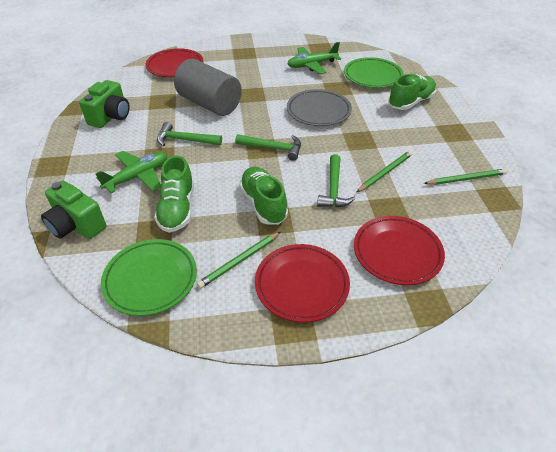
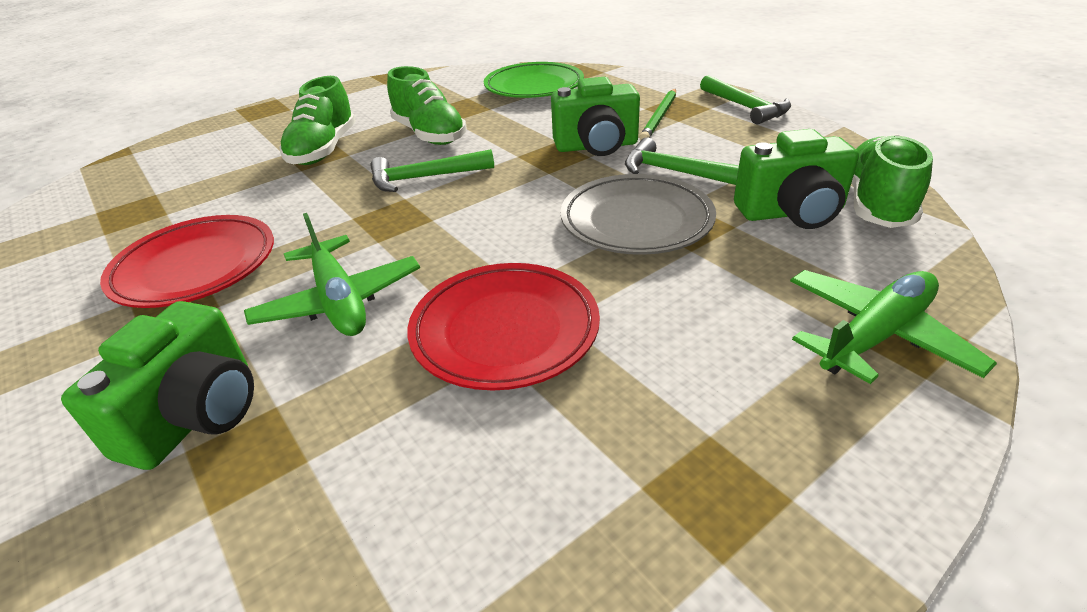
green camera: [41,181,106,239] [79,80,130,128] = 2 -> [61,301,254,470] [551,77,640,156] [734,129,859,229] = 3
green pencil: [197,232,280,289] [357,151,412,192] [424,169,507,185] = 3 -> [639,89,676,140] = 1
green plate: [101,239,197,316] [344,57,404,88] = 2 -> [484,62,584,98] = 1
grey cylinder: [174,59,242,116] = 1 -> none = 0
red plate: [146,48,204,77] [255,244,350,322] [354,216,445,285] = 3 -> [100,215,274,308] [407,263,600,390] = 2

